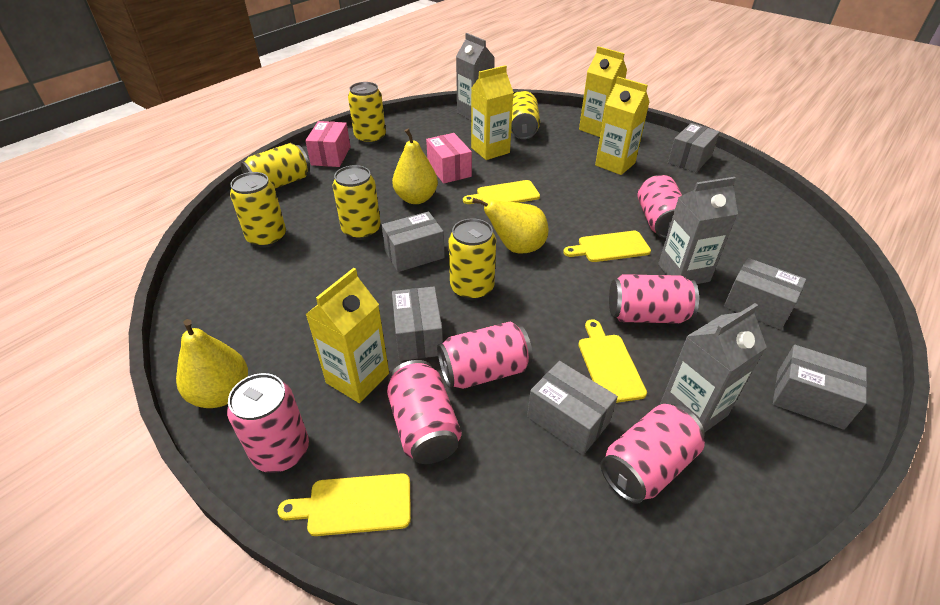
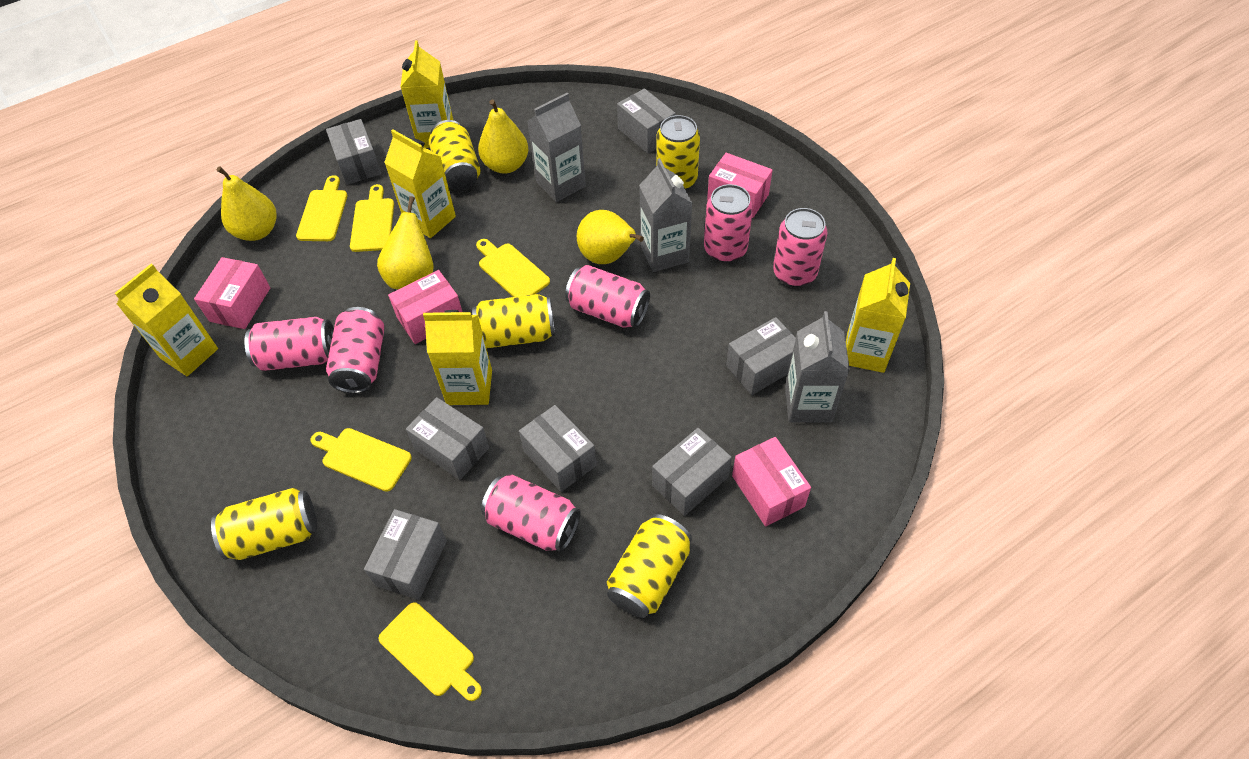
grey box: [382,211,445,272] [392,287,443,361] [527,361,618,455] [668,123,720,172] [724,258,806,330] [773,345,867,430] = 6 -> [326,119,381,185] [364,509,447,600] [406,397,489,480] [519,405,596,492] [617,88,676,154] [652,428,732,516] [726,317,796,395] = 7
pink box: [305,121,351,167] [426,133,472,184] = 2 -> [194,257,270,329] [388,270,462,344] [707,153,773,218] [732,437,811,526] = 4
yellow can: [230,172,286,248] [241,143,310,188] [333,165,381,240] [348,82,386,144] [449,219,496,300] [511,91,540,139] = 6 -> [211,488,317,560] [429,120,480,191] [472,294,555,348] [607,514,692,618] [656,115,700,190] = 5
yellow carton: [305,268,389,403] [471,65,514,160] [579,46,627,137] [595,77,649,175] = 4 -> [115,264,218,376] [384,130,456,238] [401,40,453,148] [423,310,492,405] [846,258,910,373] = 5
yellow cutting board: [278,473,411,536] [463,180,540,204] [563,231,651,262] [578,319,647,403] = 4 -> [296,175,348,241] [311,428,412,492] [350,184,394,252] [379,602,482,701] [476,239,550,297] = 5
yellow pear: [176,319,248,408] [392,128,438,204] [472,198,548,254] = 3 -> [217,166,276,241] [377,196,433,289] [478,100,528,174] [577,210,644,264] = 4

